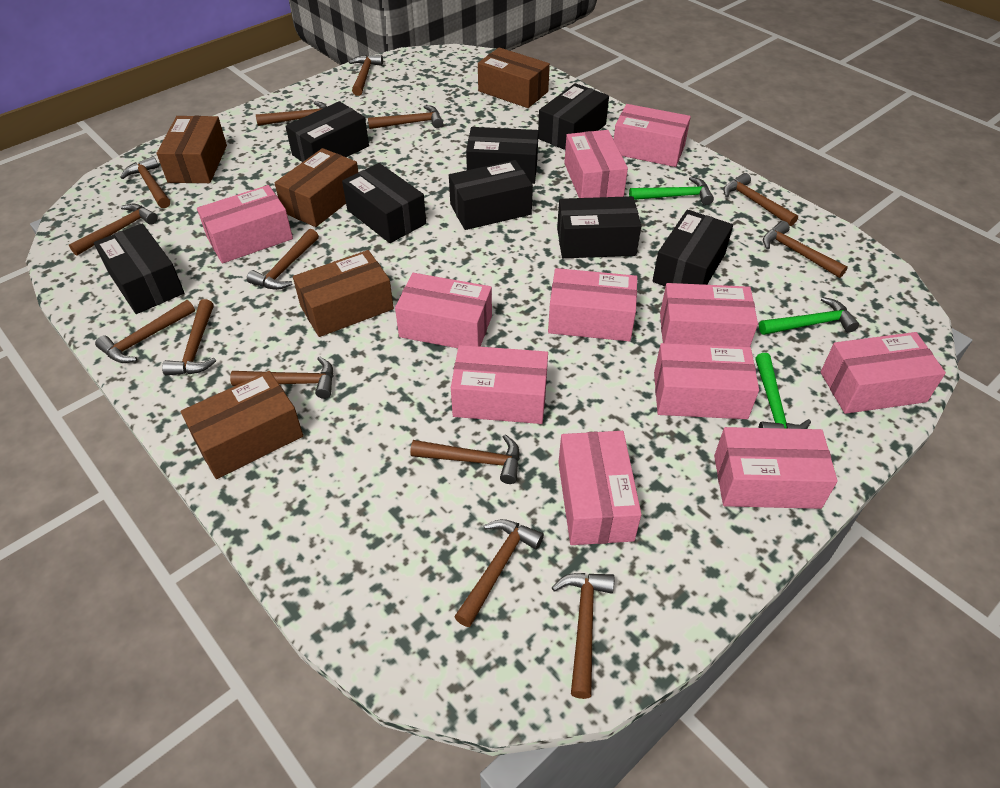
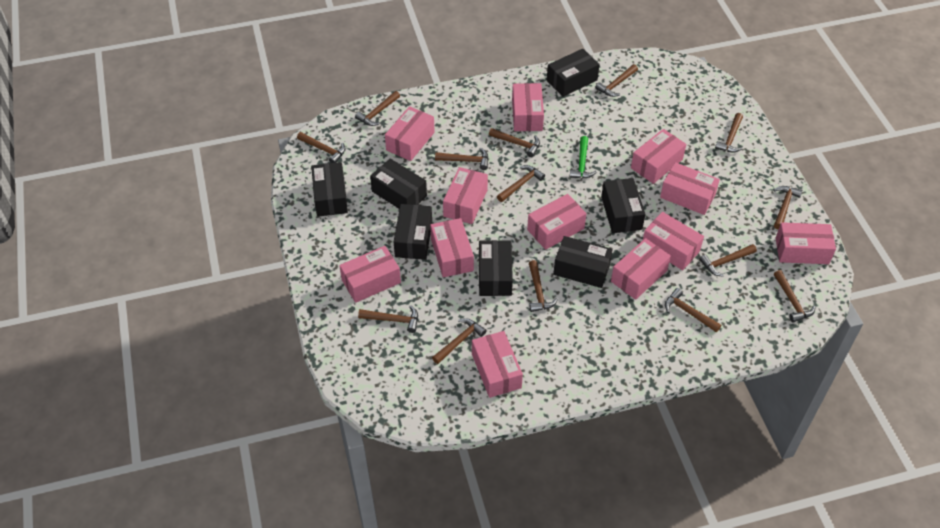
black box: [94,224,184,314] [286,101,369,162] [342,163,426,243] [449,160,533,230] [466,127,539,184] [538,83,609,150] [557,196,641,258] [652,210,733,287] = 8 -> [311,162,348,217] [370,158,427,209] [394,204,432,260] [479,240,513,296] [547,49,600,97] [553,236,613,288] [601,178,645,233] = 7
brown box: [157,116,227,183] [181,371,303,479] [275,148,358,227] [293,250,394,337] [478,47,550,108] = 5 -> none = 0
green hammer: [629,176,714,205] [755,353,811,429] [759,297,859,335] = 3 -> [570,136,597,178] = 1
pink box: [197,185,293,263] [395,273,492,348] [451,345,548,424] [548,268,637,341] [558,431,642,545] [564,130,628,198] [614,104,691,167] [654,343,759,419] [660,283,758,347] [714,427,838,509] [821,332,946,414] = 11 -> [339,246,401,303] [385,106,435,161] [430,218,474,277] [443,167,488,224] [472,331,523,398] [512,83,544,131] [527,194,586,250] [611,238,671,300] [631,129,686,184] [643,212,704,270] [660,162,720,215] [776,222,836,264] = 12

